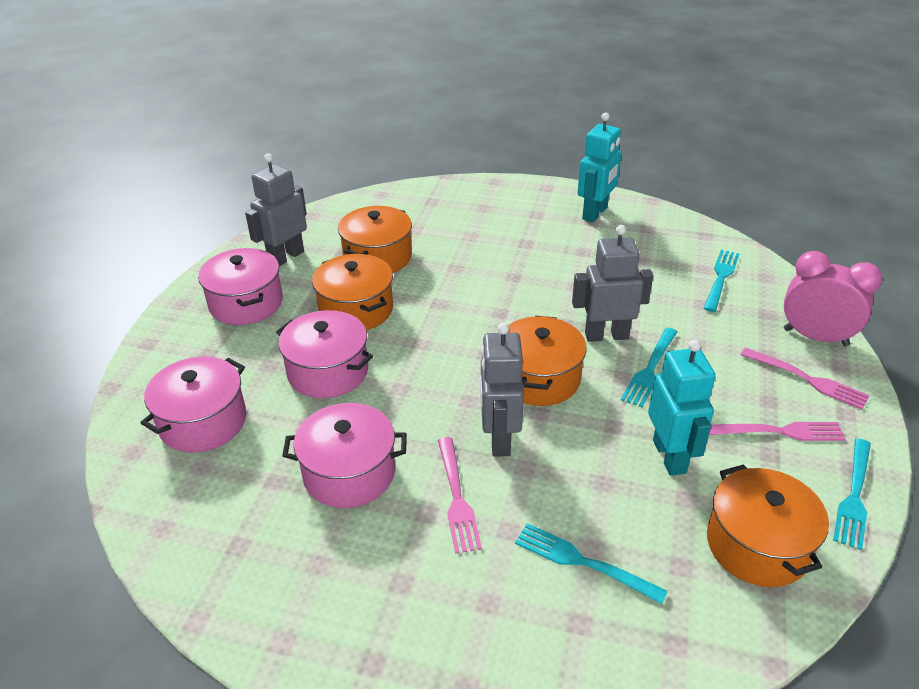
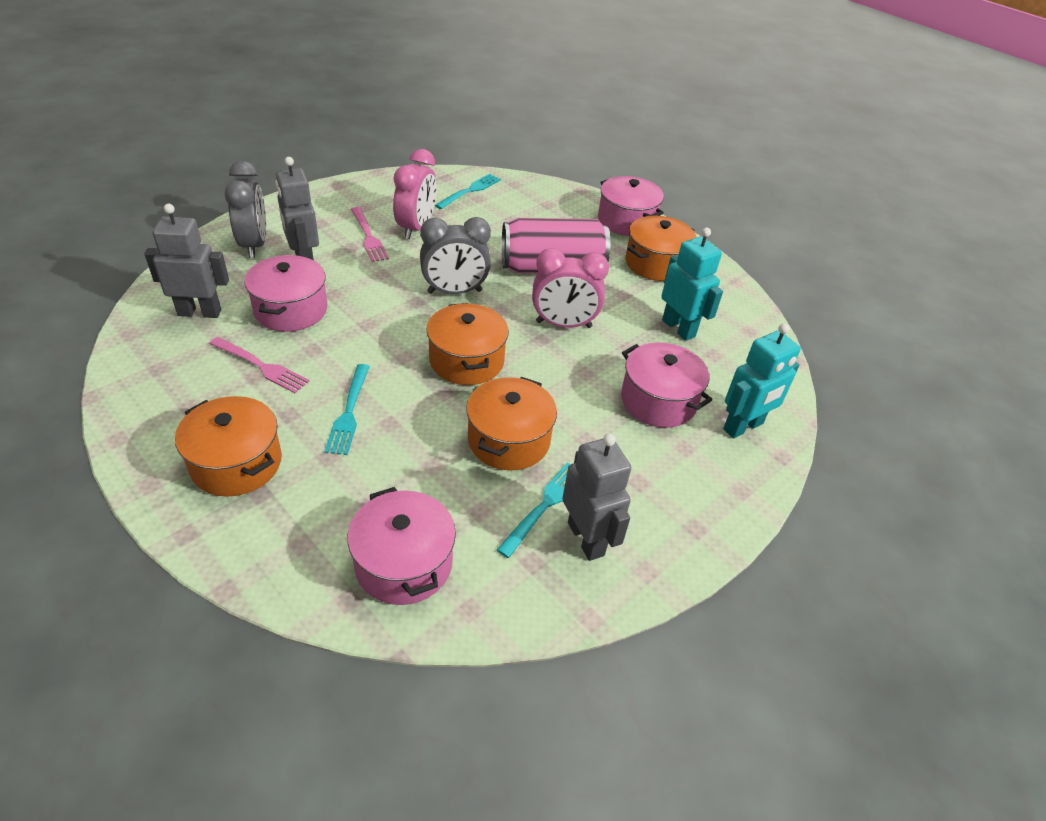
grey clock: none = 0 -> [225,161,266,258] [420,217,491,294] = 2
pink can: none = 0 -> [502,218,610,273] = 1
pink clock: [784,251,882,346] = 1 -> [393,149,437,239] [532,248,609,328] = 2
pink fork: [438,437,482,554] [709,422,846,441] [741,348,870,410] = 3 -> [209,337,310,393] [351,207,389,262] = 2
turquoise fork: [515,523,668,604] [621,328,677,407] [704,250,740,312] [833,438,871,550] = 4 -> [324,364,370,455] [435,174,501,209] [497,462,570,558] = 3

